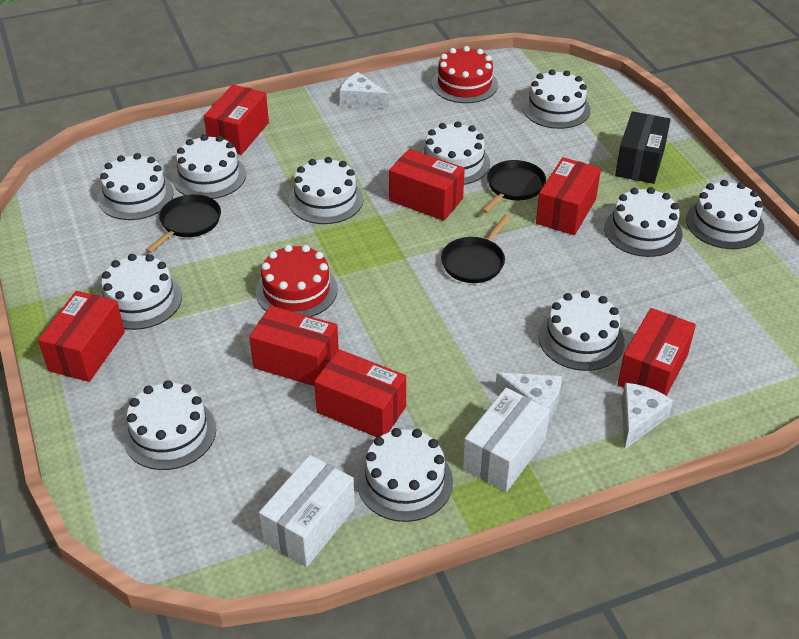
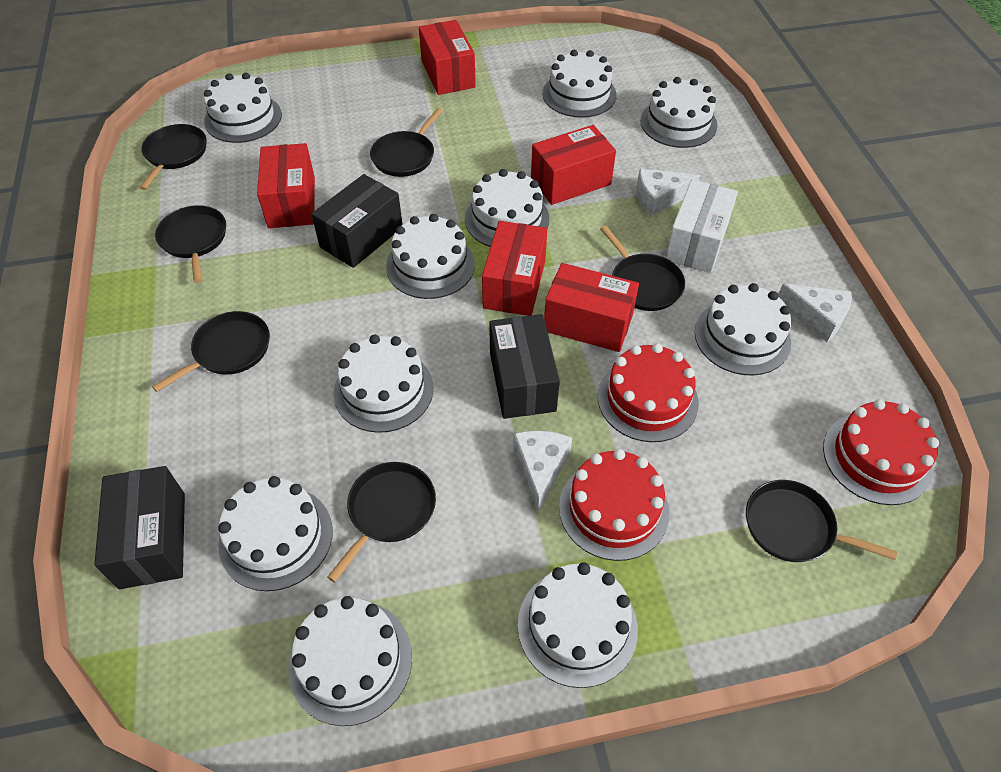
black box: [615,111,671,184] = 1 -> [94,466,185,589] [311,174,403,268] [489,314,560,419] = 3
black pan: [146,194,221,253] [441,215,510,283] [482,160,546,213] = 3 -> [140,124,207,190] [152,311,270,392] [155,205,226,283] [327,462,436,582] [370,108,442,177] [600,226,685,311] [746,480,897,562] = 7
red box: [38,291,125,382] [204,85,269,155] [249,306,339,386] [314,349,406,437] [389,149,465,221] [536,157,601,235] [618,308,696,396] = 7 -> [257,143,315,228] [419,20,476,95] [482,221,547,316] [531,125,616,205] [544,263,639,352] = 5
red cake: [256,245,338,317] [432,46,498,103] = 2 -> [559,449,669,561] [598,343,699,442] [823,399,939,505] = 3
white box: [259,455,355,567] [463,388,550,492] = 2 -> [665,179,738,273] = 1
white cake: [98,153,174,220] [100,254,182,330] [123,380,216,470] [172,134,246,199] [289,157,363,224] [357,428,453,522] [421,121,490,185] [522,69,591,129] [538,291,624,371] [604,187,682,257] [686,180,765,249] = 11 -> [204,73,282,143] [218,476,333,591] [288,596,412,726] [334,335,434,433] [386,214,475,299] [465,169,549,247] [518,562,638,688] [543,50,617,118] [640,77,718,148] [695,283,791,376] = 10

